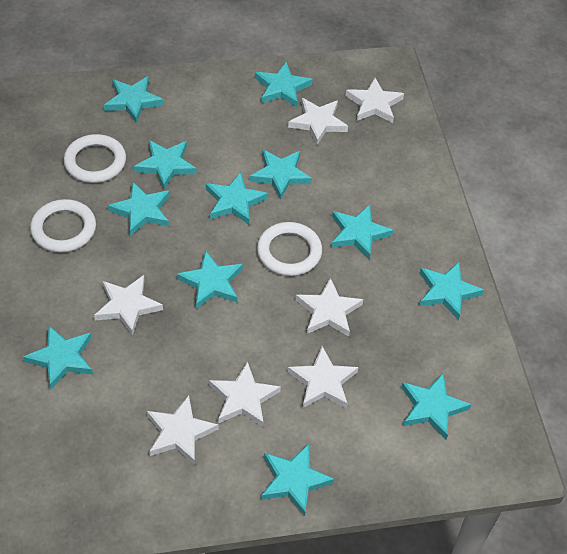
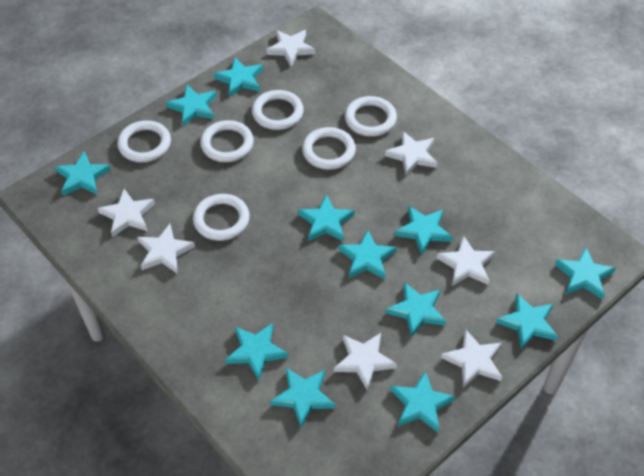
white ring: [30,199,96,253] [64,134,126,183] [257,222,322,276] = 3 -> [117,120,171,162] [193,194,250,241] [200,120,254,162] [252,90,304,130] [302,127,356,170] [345,96,397,137] = 6

